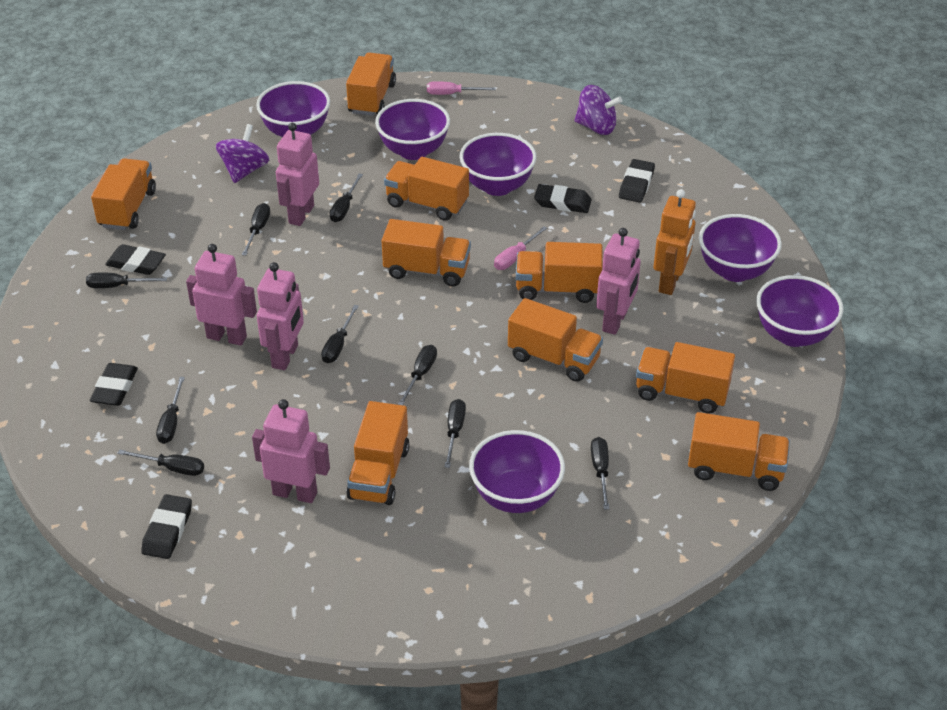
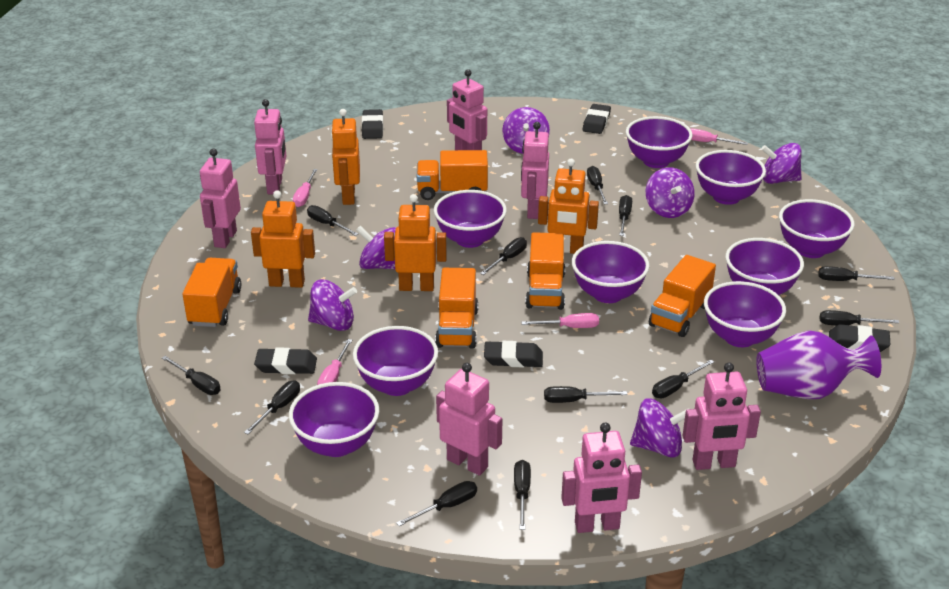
black screwdriver: [86,273,167,288] [117,449,204,476] [156,377,185,444] [242,203,270,256] [321,305,359,363] [330,173,363,222] [398,345,437,405] [444,399,466,468] [591,437,610,510] = 9 -> [162,356,221,395] [244,381,300,434] [307,205,358,236] [396,481,477,526] [480,237,527,275] [514,460,531,530] [544,386,628,403] [587,166,608,204] [619,195,632,236] [652,360,714,398] [818,266,895,281] [820,310,899,325] = 12
orange robot: [653,189,696,295] = 1 -> [251,190,315,288] [331,109,360,205] [384,194,447,291] [538,159,599,254] = 4
orange truck: [91,158,156,230] [346,53,396,116] [346,401,410,505] [381,219,471,287] [384,157,469,221] [508,298,603,382] [516,242,603,303] [636,342,735,414] [688,412,790,491] = 9 -> [183,258,241,327] [417,150,488,200] [435,268,478,349] [525,232,565,310] [649,255,716,337] = 5
pink robot: [186,244,257,346] [252,399,330,503] [257,262,304,370] [276,123,319,226] [596,228,641,335] = 5 -> [200,149,241,248] [254,99,287,194] [436,363,502,476] [447,69,487,150] [521,122,549,219] [561,422,642,533] [683,362,761,470] = 7
pink screwdriver: [427,81,496,95] [494,226,547,270] = 2 -> [293,169,318,207] [317,339,352,385] [521,313,599,328] [690,128,748,145] = 4
purple bowl: [256,81,330,137] [375,99,450,160] [460,133,536,196] [469,430,565,513] [699,214,782,282] [756,275,843,347] = 6 -> [289,382,379,457] [353,326,438,396] [434,190,507,248] [572,241,649,303] [626,116,692,168] [696,150,766,205] [704,281,786,347] [725,238,804,295] [779,199,855,258] = 9
purple spinning top: [216,124,269,183] [575,85,622,135] = 2 -> [308,280,357,331] [356,226,396,269] [503,107,550,154] [630,398,689,458] [646,167,695,218] [761,143,802,184] = 6
purple vase: none = 0 -> [756,331,881,399] = 1

